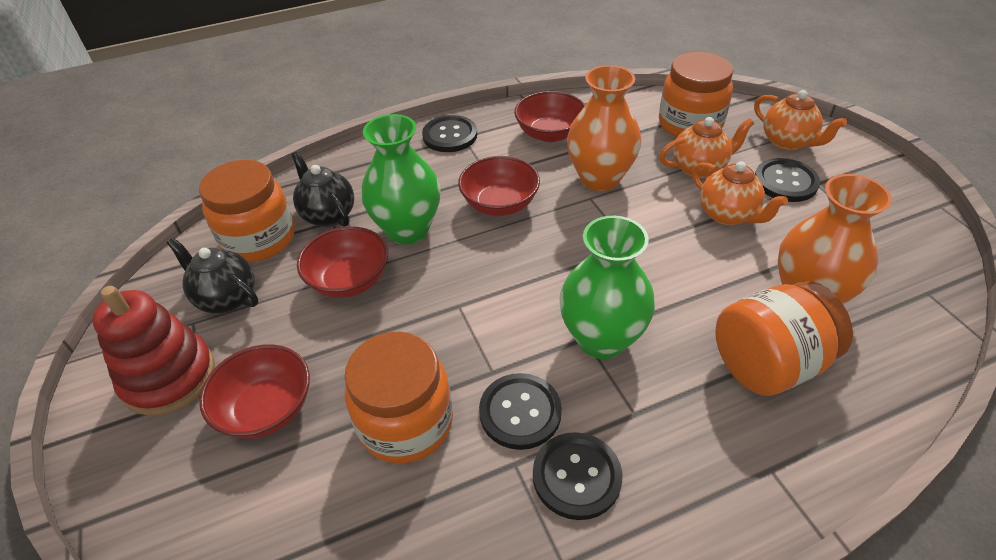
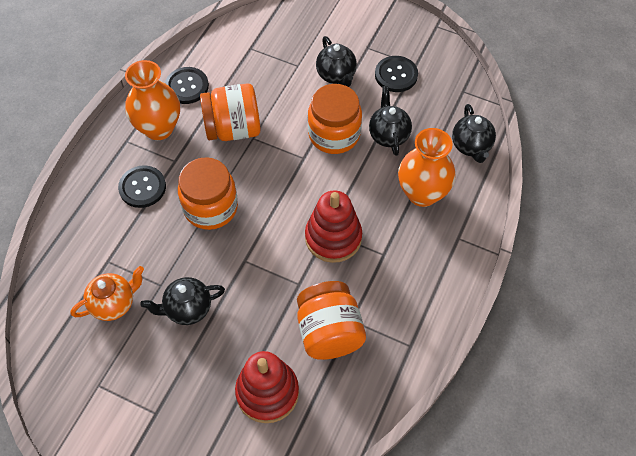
black button: [422,115,477,152] [479,373,562,450] [533,432,623,520] [755,158,820,202] = 4 -> [118,165,166,208] [165,67,209,104] [375,56,418,92] = 3
black teapot: [167,238,259,313] [292,152,354,227] = 2 -> [140,277,225,325] [316,36,357,87] [369,86,412,156] [452,104,496,163] = 4
green vase: [361,114,440,244] [559,216,655,359] = 2 -> none = 0
orange teapot: [659,117,754,179] [692,162,788,226] [754,90,847,151] = 3 -> [71,266,144,321] = 1
red bowl: [199,344,310,439] [297,226,388,298] [458,156,540,216] [514,91,585,142] = 4 -> none = 0
red stacking toy: [92,286,215,416] = 1 -> [235,351,299,423] [305,190,362,263] = 2

